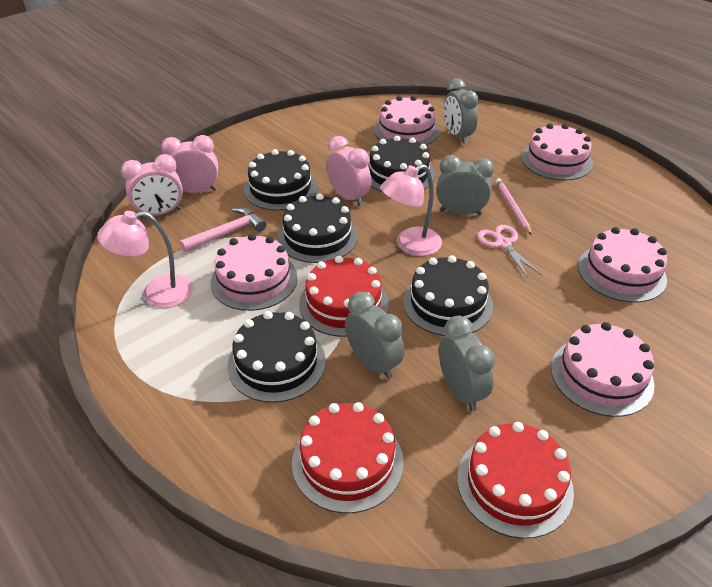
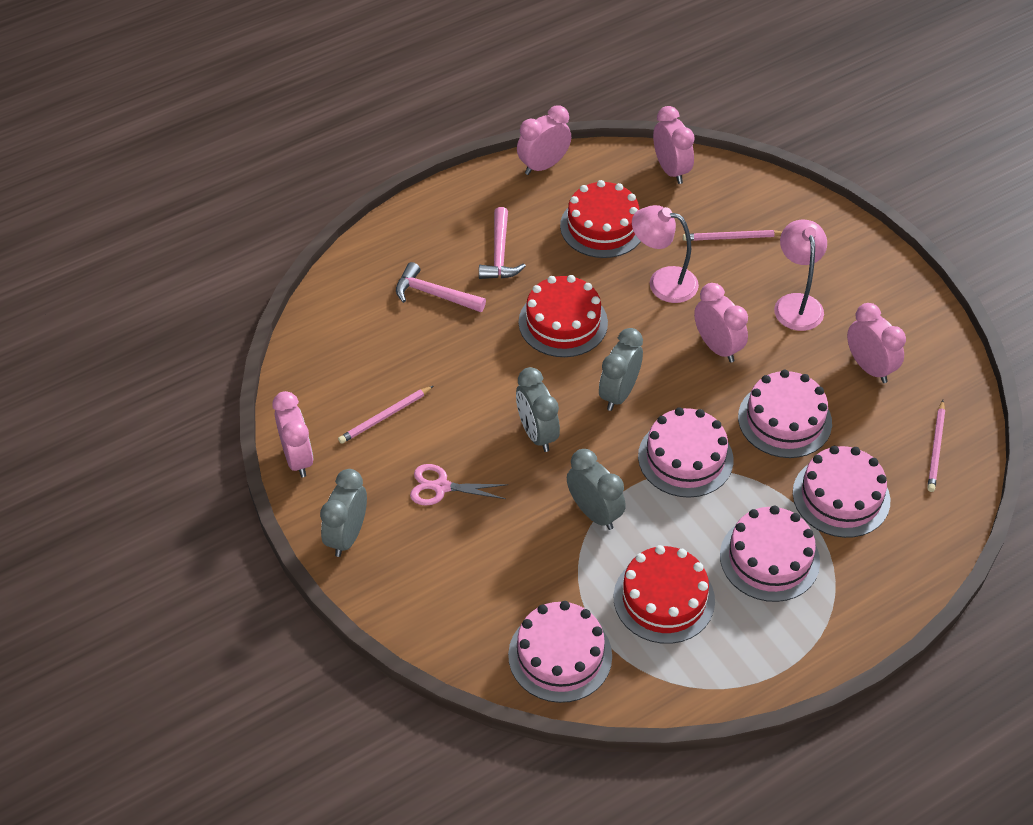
black cake: [227,311,326,403] [244,149,318,211] [277,193,358,263] [368,136,435,193] [403,255,493,336] = 5 -> none = 0
pink clock: [121,154,183,218] [161,135,218,193] [326,136,371,206] = 3 -> [272,391,313,477] [517,106,571,175] [653,106,695,184] [694,283,748,363] [847,303,906,383] = 5
pink hammer: [180,208,266,253] = 1 -> [396,262,486,312] [479,207,526,279] = 2
pink pencil: [496,178,532,235] = 1 -> [338,386,433,444] [683,230,782,241] [927,400,945,492] = 3

